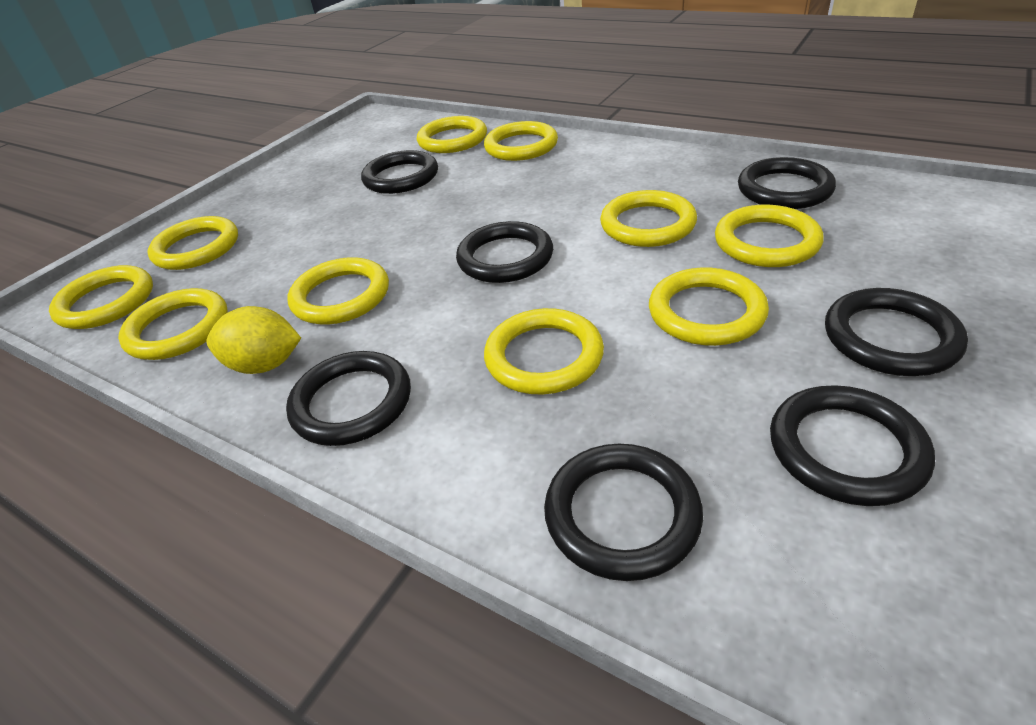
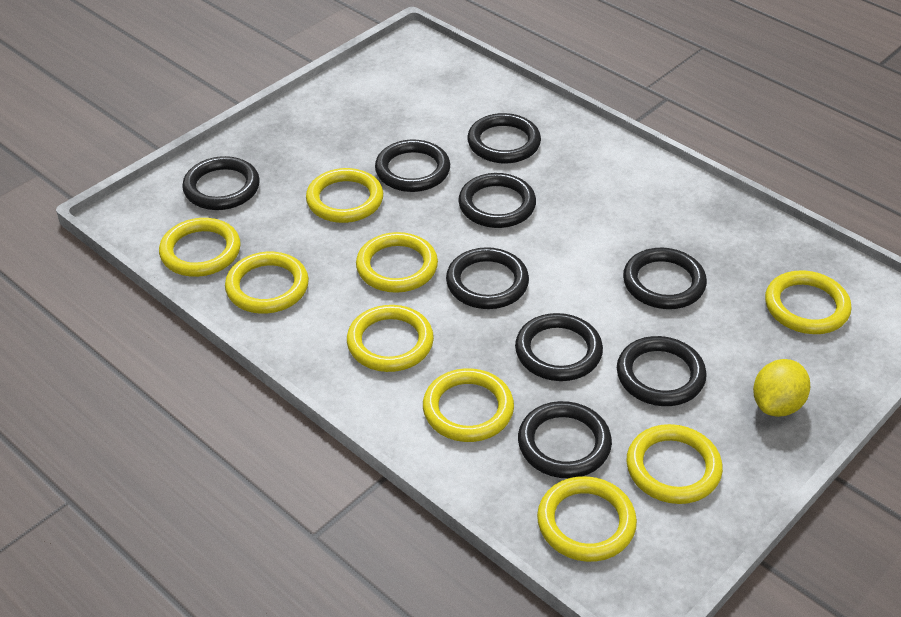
black ring: [286,351,411,446] [361,150,438,194] [456,221,553,283] [544,444,703,581] [738,157,836,209] [770,385,935,506] [825,288,968,376] = 7 -> [182,156,260,210] [375,140,450,192] [446,247,529,309] [458,173,536,228] [467,113,541,163] [515,313,603,381] [518,401,612,478] [617,336,707,406] [623,248,707,309] = 9
yellow ring: [49,265,153,329] [118,288,228,360] [147,216,238,270] [288,257,389,324] [417,116,487,153] [484,121,558,161] [484,308,604,395] [600,190,697,247] [649,267,769,346] [715,205,824,267] = 10 -> [159,218,241,277] [225,252,309,314] [306,168,383,223] [347,305,434,372] [356,232,438,293] [423,368,514,442] [537,476,637,562] [627,424,723,504] [765,270,852,334] = 9

